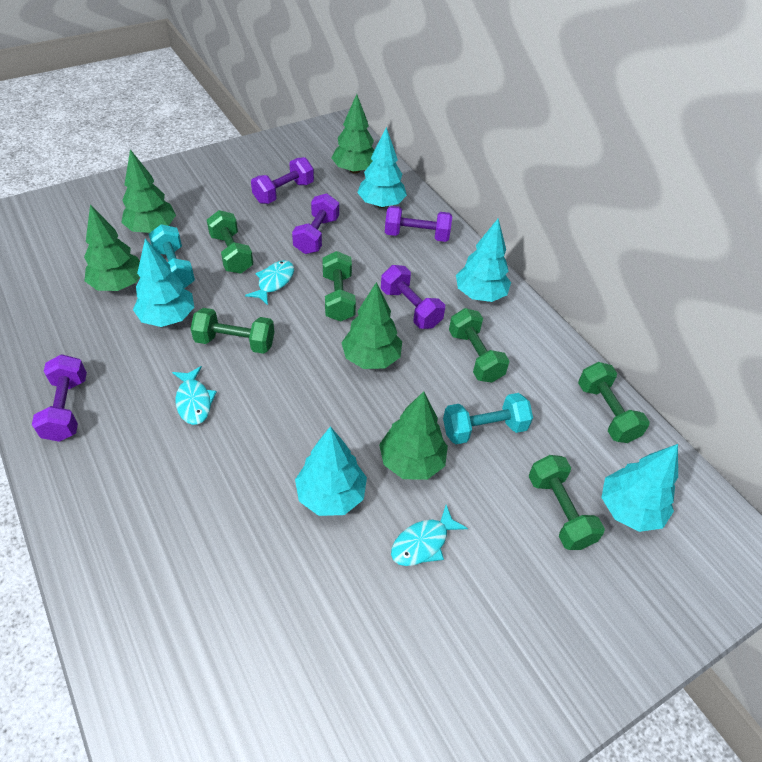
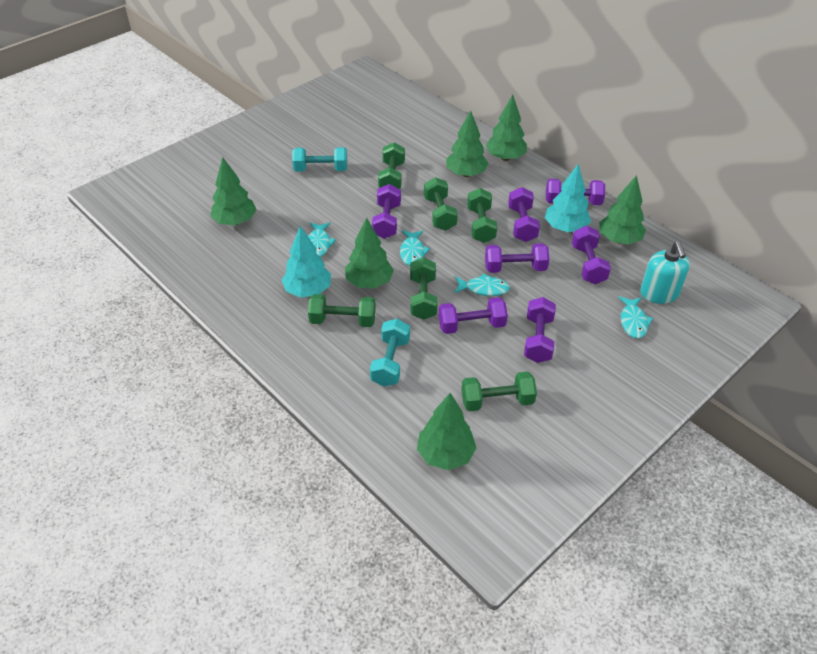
green tree: [84,204,140,291] [121,149,176,233] [332,94,374,174] [341,282,402,369] [379,391,448,480] = 5 -> [210,157,256,225] [345,218,394,289] [417,393,476,470] [446,111,488,177] [486,95,527,161] [599,175,646,245] = 6
purple dumbbell: [32,354,87,442] [251,157,314,204] [292,193,339,254] [381,265,445,329] [385,206,452,242] = 5 -> [372,184,401,239] [439,297,508,334] [485,243,549,273] [508,187,540,242] [524,297,556,363] [546,179,605,205] [572,226,611,284] = 7
turquoise fish: [172,366,217,425] [245,260,294,305] [391,505,468,566] = 3 -> [308,223,336,257] [400,230,430,266] [454,274,510,296] [619,296,653,338] = 4
turquoise soap dispenser: none = 0 -> [640,241,690,304] = 1
turquoise tree: [133,239,194,327] [295,426,367,516] [357,127,407,208] [456,218,511,302] [601,444,678,532] = 5 -> [282,226,331,298] [545,164,591,232] = 2

